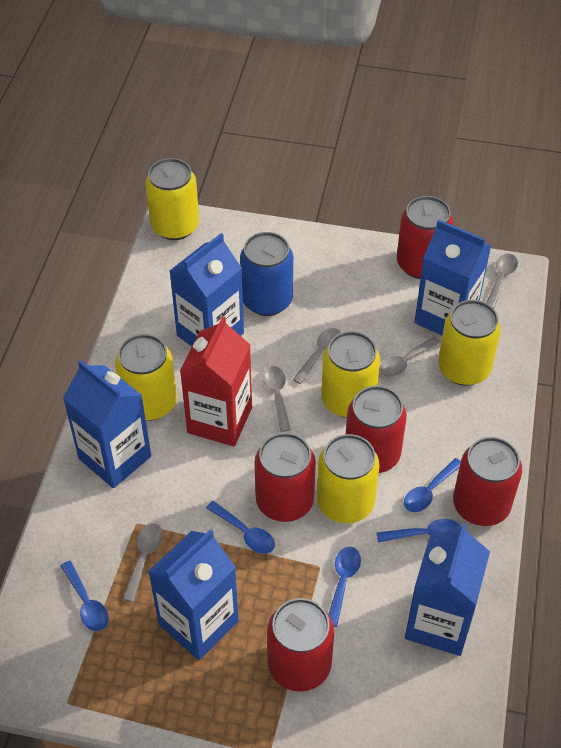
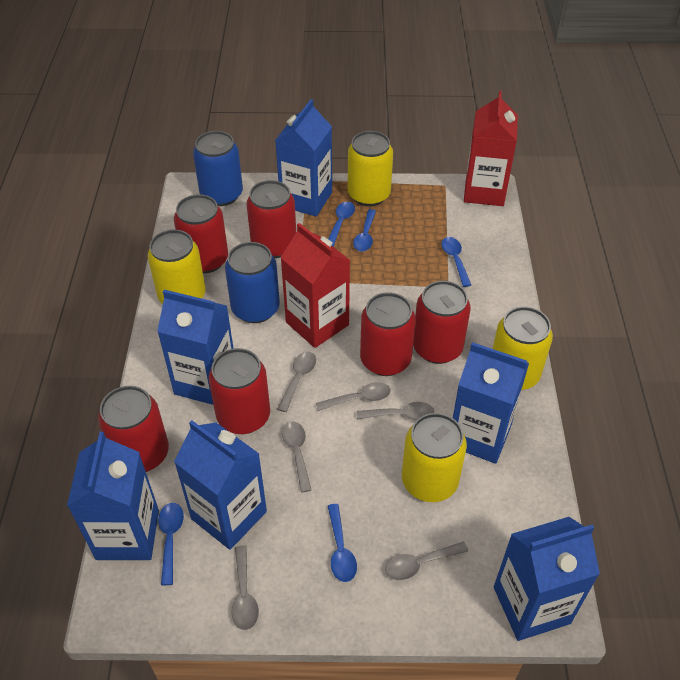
blue can: [240,232,293,316] = 1 -> [193,131,243,206] [225,242,280,323] = 2
blue carton: [63,360,151,488] [148,529,239,660] [170,233,244,347] [405,524,490,656] [414,220,491,335] = 5 -> [67,432,159,560] [157,290,234,405] [174,420,267,550] [275,99,332,217] [453,342,529,464] [494,517,600,641] = 6
grey spoon: [123,524,163,602] [262,366,291,432] [293,328,341,384] [379,336,441,377] [486,254,518,308] = 5 -> [231,545,259,630] [278,351,316,412] [282,422,311,492] [316,382,391,411] [357,402,434,421] [385,541,468,580] = 6
red can: [254,433,316,522] [267,598,334,692] [346,386,407,473] [397,196,453,279] [453,437,522,526] = 5 -> [98,386,169,472] [174,194,228,273] [209,348,270,434] [246,180,296,258] [360,292,416,376] [413,281,471,364] = 6
red carton: [180,316,252,447] = 1 -> [280,223,350,348] [464,91,518,206] = 2
yellow can: [115,334,177,421] [145,158,199,240] [317,434,380,523] [321,331,380,418] [438,300,501,386] = 5 -> [148,230,206,304] [348,131,393,206] [402,413,467,502] [493,307,553,390] = 4

